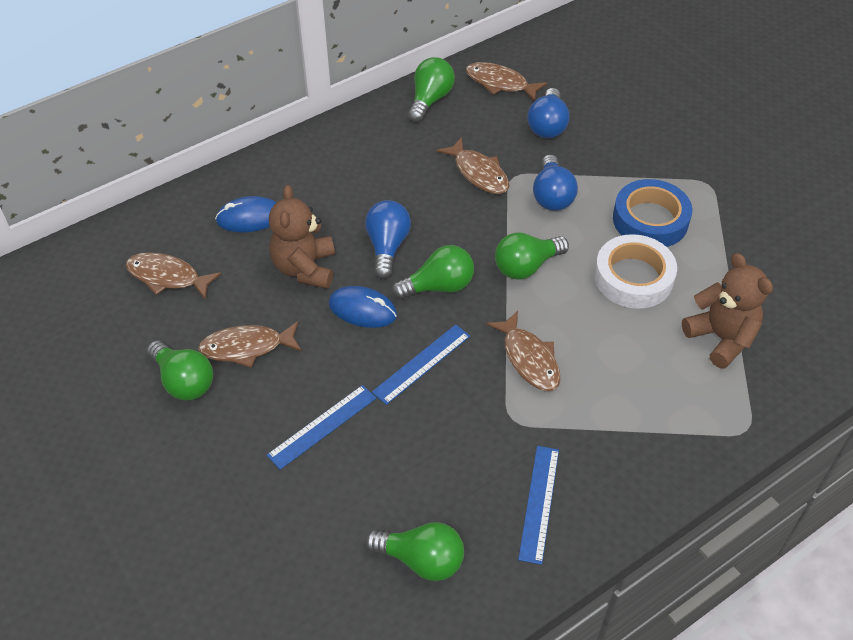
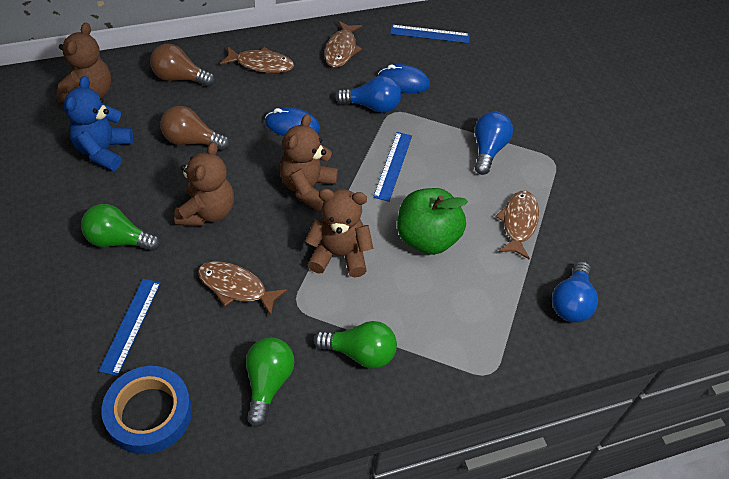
blue teddy bear: none = 0 -> [64,76,133,171] = 1
brown fish: [126,252,221,300] [198,321,302,368] [437,137,509,194] [466,62,547,101] [486,311,561,391] = 5 -> [198,261,287,316] [220,46,294,73] [324,20,362,67] [495,191,539,260] = 4
brown light bulb: none = 0 -> [150,44,215,87] [161,106,230,151] = 2
brown teddy bear: [269,185,335,289] [682,253,773,369] = 2 -> [56,23,111,103] [174,142,234,226] [280,114,338,211] [305,189,373,277] = 4
green apple: none = 0 -> [397,188,468,255] = 1
green light bulb: [147,340,213,401] [365,522,464,581] [392,245,474,299] [408,57,455,122] [495,232,569,280] = 5 -> [81,204,161,251] [246,337,294,427] [313,321,397,369] = 3
white tape: [594,234,677,309] = 1 -> none = 0

